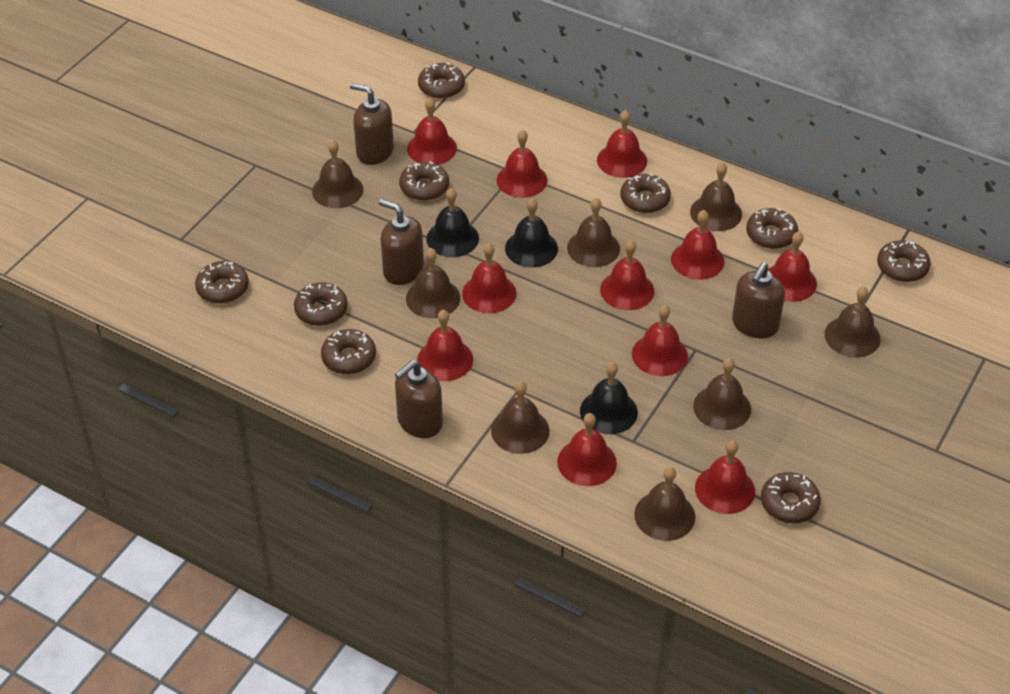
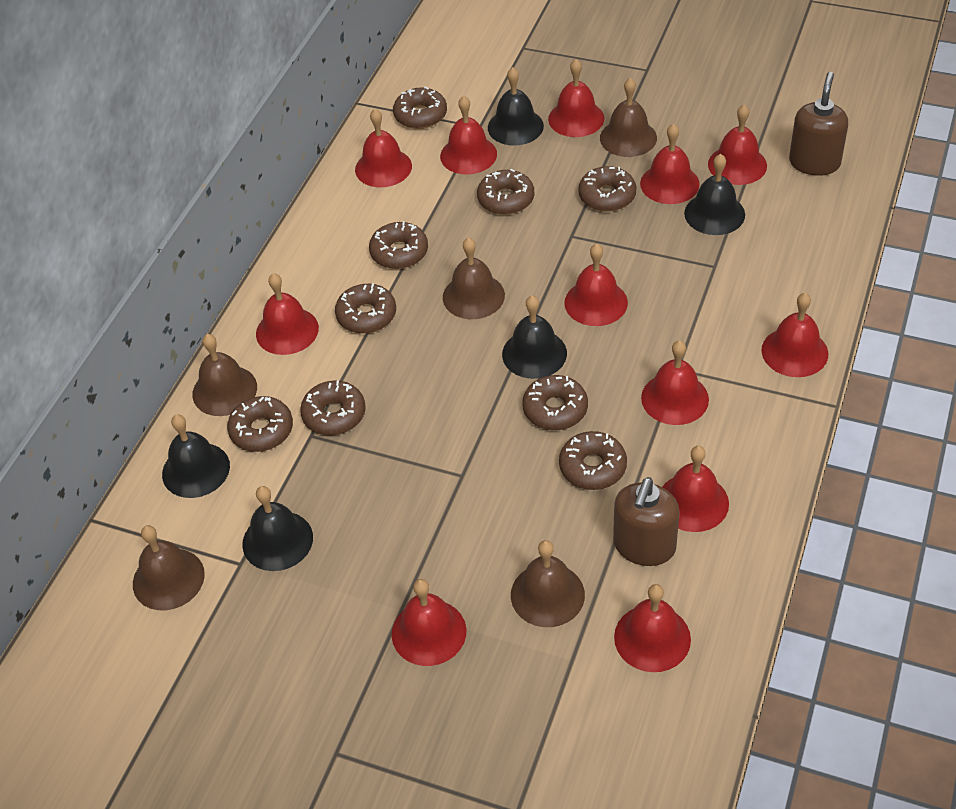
black bell: [426,188,479,257] [505,198,558,268] [580,362,638,434] = 3 -> [162,414,230,498] [242,486,313,571] [488,67,544,146] [502,296,567,379] [684,154,745,235] = 5
brown bell: [312,140,363,208] [406,248,460,318] [491,381,550,454] [567,198,620,267] [634,467,695,541] [690,162,742,231] [693,358,751,430] [825,287,881,358] = 8 -> [133,525,205,610] [192,334,257,416] [443,237,505,319] [511,540,585,627] [600,78,657,157] = 5
brown soap dispenser: [350,83,394,165] [379,199,424,285] [395,360,443,438] [732,262,785,338] = 4 -> [613,477,680,566] [789,72,848,176] = 2
red bell: [407,98,457,165] [417,310,473,381] [462,243,517,313] [497,129,548,198] [557,413,617,486] [597,110,647,178] [600,240,654,310] [632,305,688,376] [671,210,724,280] [695,440,755,514] [768,232,817,302] = 11 -> [256,273,319,355] [355,109,412,187] [392,579,466,666] [440,96,497,175] [548,59,604,137] [564,243,628,326] [614,584,691,672] [640,124,700,204] [641,340,709,425] [662,446,729,532] [708,105,767,185] [761,293,828,377] = 12

